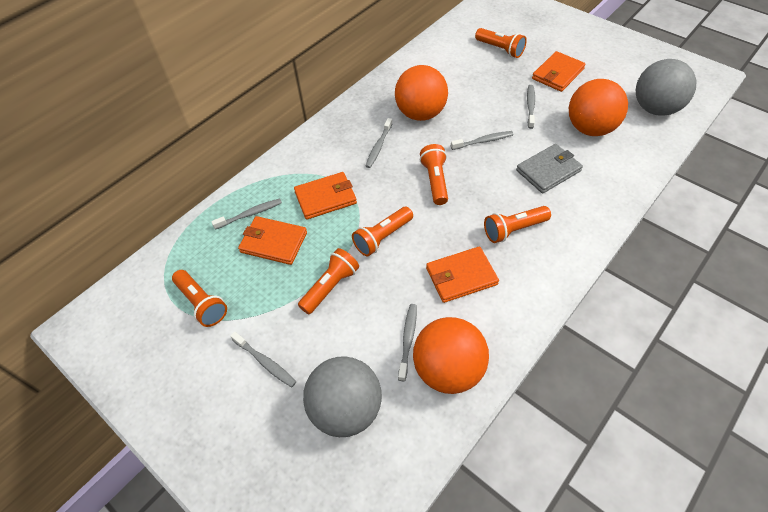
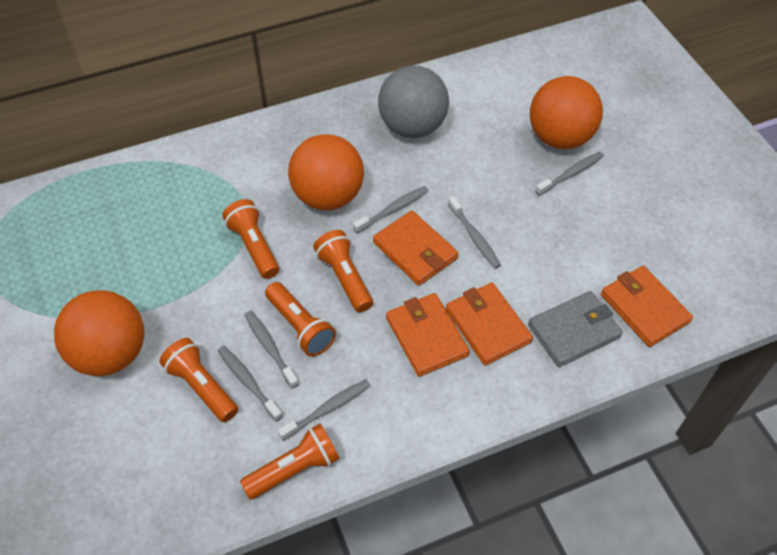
grey ball: [303,356,382,437] [636,59,696,116] = 2 -> [378,66,449,138] = 1
orange flashlight: [172,270,227,327] [298,248,359,314] [352,207,413,256] [420,144,448,205] [475,28,527,58] [484,206,551,243] = 6 -> [159,338,238,422] [222,199,279,279] [240,424,340,499] [265,282,336,357] [313,230,373,312] = 5

